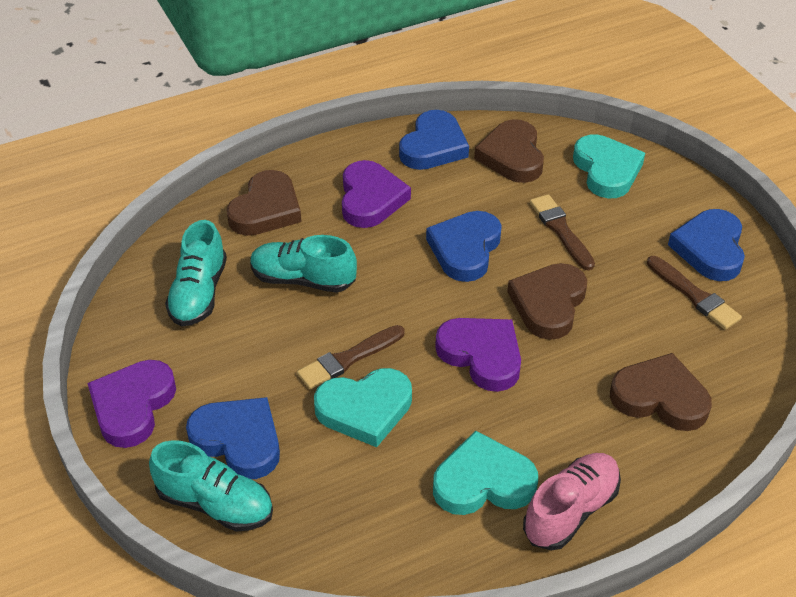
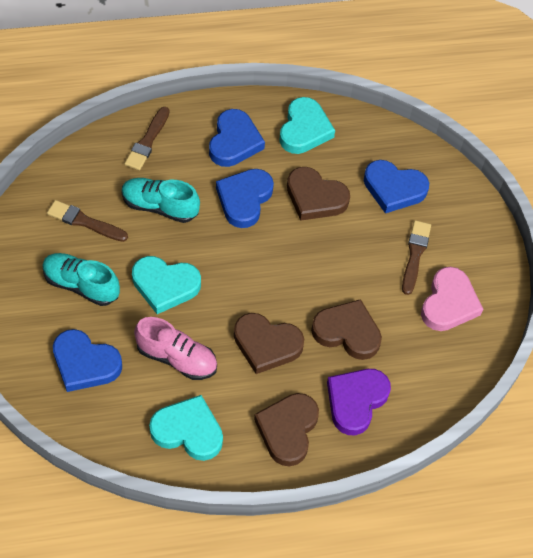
pink heart: none = 0 -> [421,267,483,331] = 1
purple heart: [87,360,176,448] [342,160,411,228] [435,318,521,392] = 3 -> [327,369,391,435] = 1
turquoise shoe: [149,440,273,532] [165,220,227,326] [250,235,357,292] = 3 -> [42,253,120,306] [122,178,200,223] = 2

